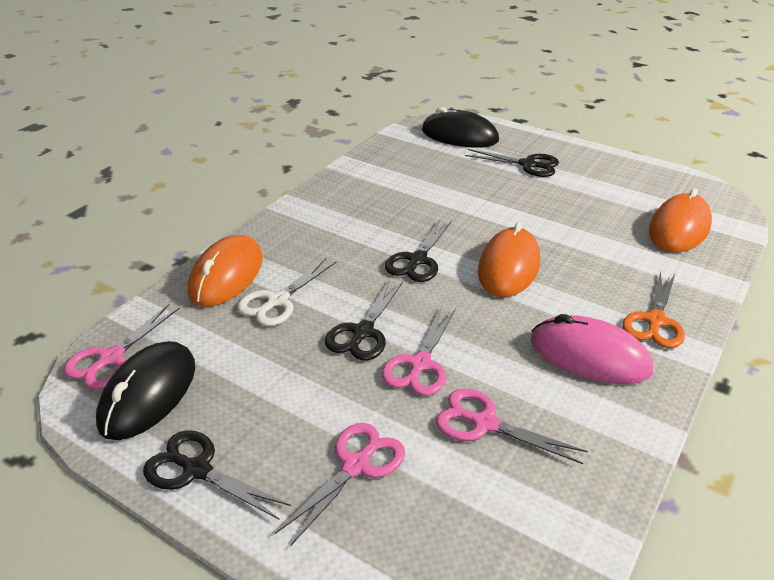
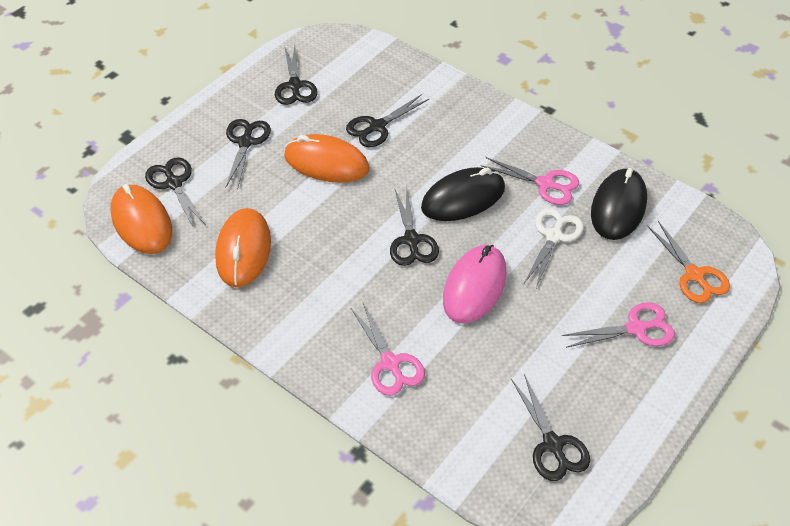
black scissors: [143,430,291,520] [325,280,403,360] [385,219,452,282] [465,149,559,177] = 4 -> [145,157,206,228] [225,119,271,190] [275,45,318,105] [346,94,429,147] [390,186,439,266] [511,374,590,481] = 6
pink scissors: [63,304,180,389] [275,423,405,547] [382,308,456,396] [436,389,588,464] = 4 -> [351,303,425,396] [481,157,579,205] [562,302,675,348] = 3

